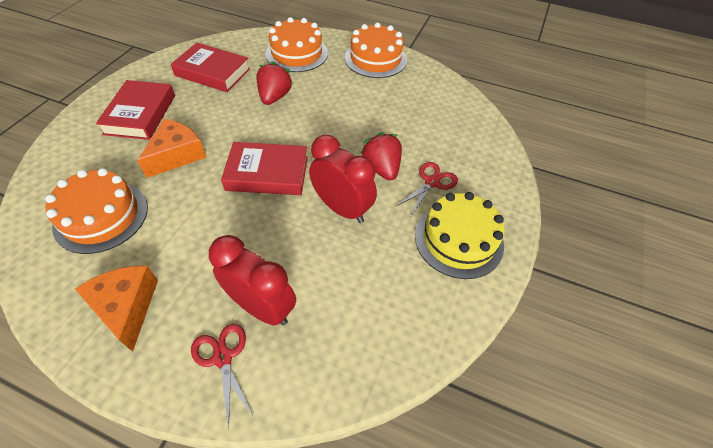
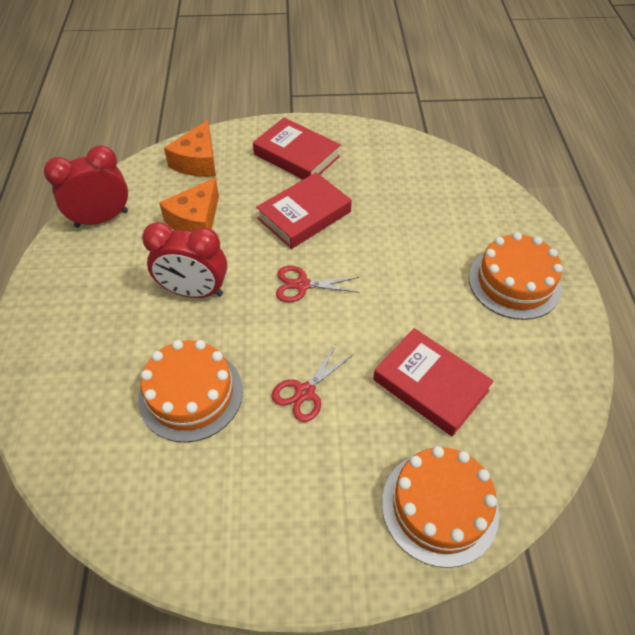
red strawberry: [256,61,293,105] [361,132,402,181] = 2 -> none = 0
yellow cake: [415,192,505,279] = 1 -> none = 0

